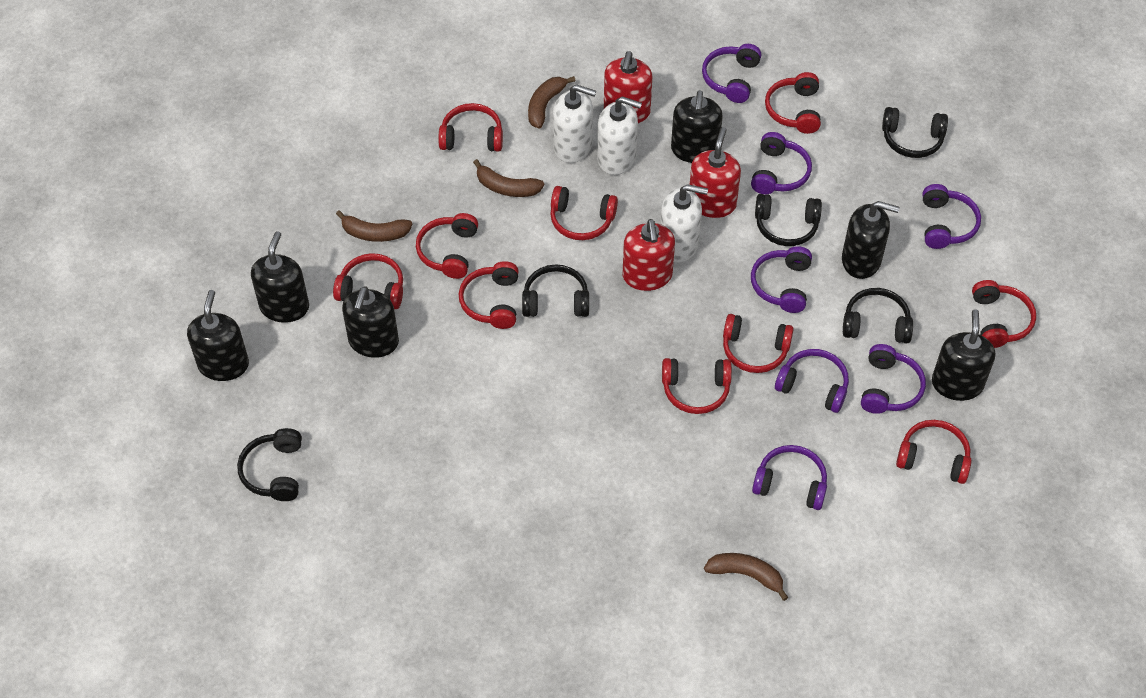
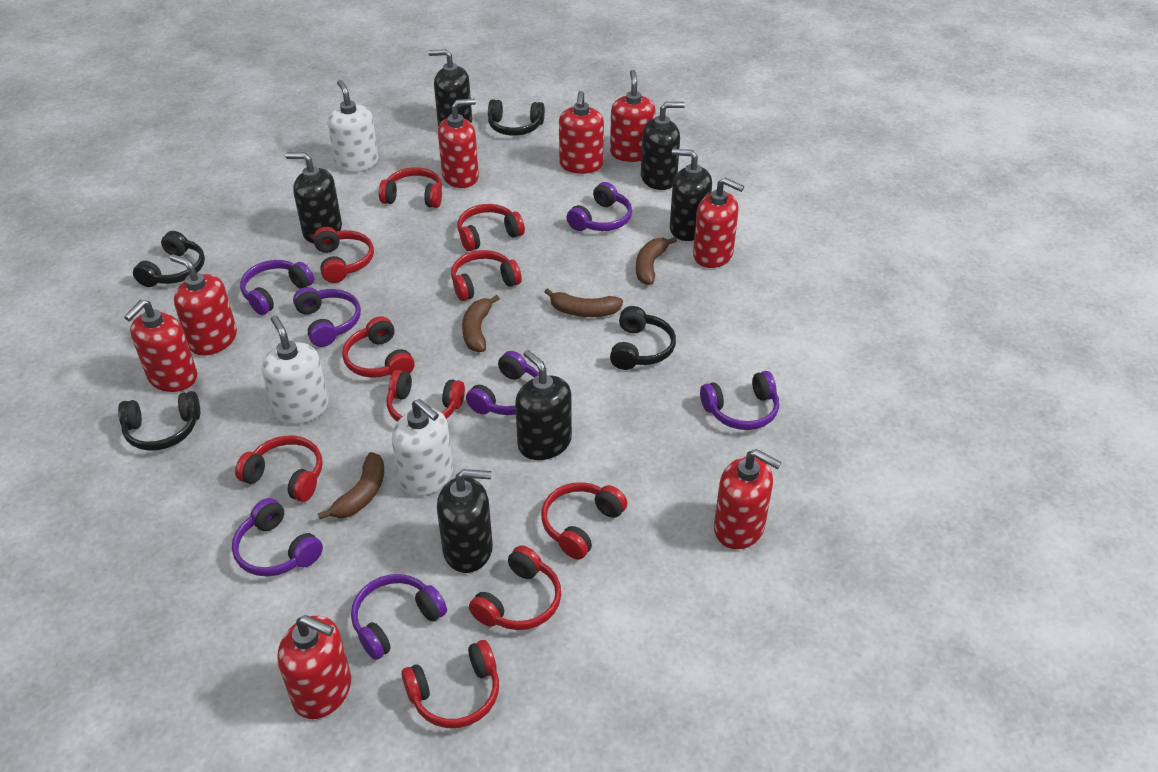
black headphones: [237,428,302,501] [522,264,589,317] [755,194,822,246] [843,288,913,343] [882,107,948,158] = 5 -> [118,391,200,451] [133,231,205,287] [488,99,545,136] [610,306,676,370] = 4
red soap dispenser: [604,51,652,123] [623,219,675,291] [690,127,741,218] = 3 -> [124,300,197,392] [170,254,237,356] [277,615,351,719] [438,99,479,188] [559,91,604,174] [610,70,656,162] [693,178,744,268] [714,449,781,549] = 8

